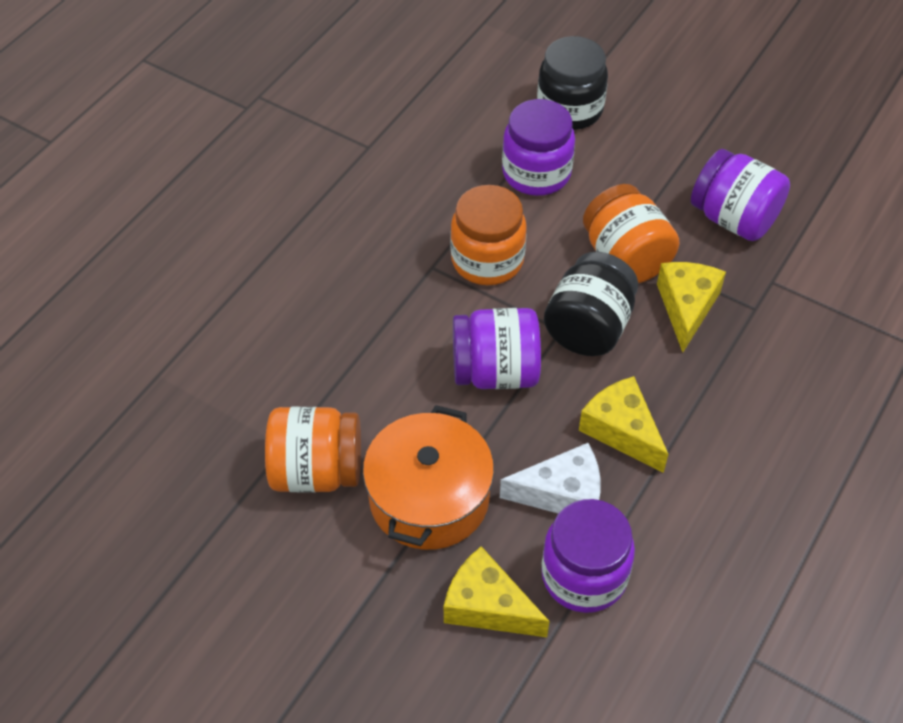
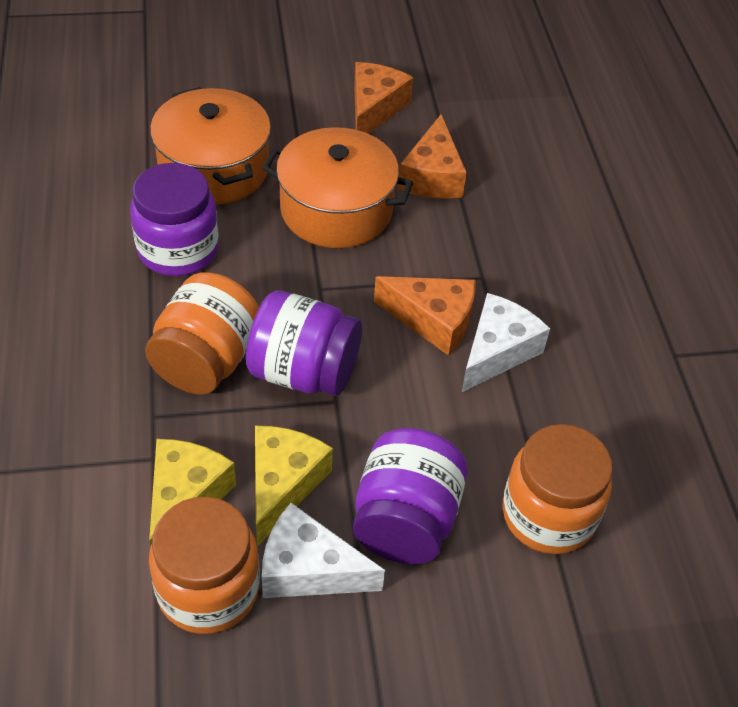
black jar: [537,36,608,130] [544,252,638,356] = 2 -> none = 0
orange cheese: none = 0 -> [354,62,413,133] [374,276,475,356] [398,114,467,199] = 3
orange pot: [363,405,494,550] = 1 -> [150,87,271,205] [262,127,413,248] = 2
purple jar: [453,308,541,389] [502,99,575,196] [541,499,635,613] [691,149,790,241] = 4 -> [130,163,219,276] [246,290,362,396] [353,428,468,564] = 3
white cheese: [500,443,601,513] = 1 -> [262,503,385,598] [461,293,550,393] = 2
yellow cheese: [444,546,549,637] [579,376,668,473] [657,262,726,352] = 3 -> [149,439,236,546] [255,426,333,546] = 2

